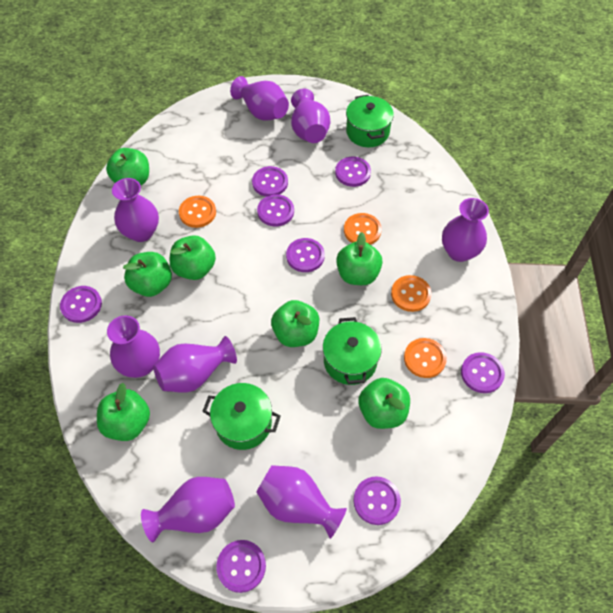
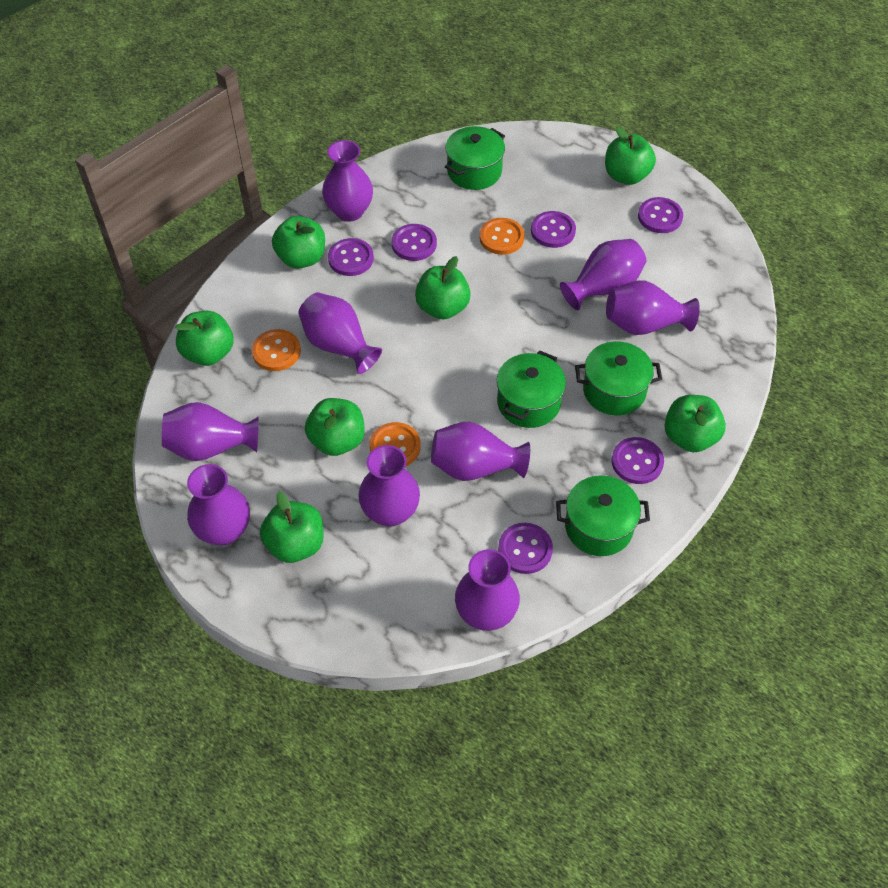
green pot: [202,383,281,450] [323,317,382,385] [346,95,394,147] = 3 -> [445,126,505,190] [497,351,566,428] [556,475,650,556] [575,341,662,416] = 4
orange button: [179,196,216,228] [344,213,382,245] [391,275,431,312] [404,338,447,378] = 4 -> [252,329,301,371] [369,422,421,466] [479,218,525,255] = 3
purple button: [60,286,102,323] [216,540,266,593] [252,166,288,196] [257,194,294,226] [286,238,325,272] [335,157,371,187] [353,476,401,525] [461,352,505,393] = 8 -> [328,238,374,276] [392,224,437,261] [498,523,553,574] [531,211,576,248] [612,437,664,484] [638,197,683,233] = 6
purple vase: [107,315,160,378] [112,178,159,242] [141,477,235,542] [153,336,237,393] [230,76,289,121] [256,465,347,539] [291,89,330,143] [442,198,489,262] = 8 -> [162,402,259,461] [187,464,250,545] [298,292,382,374] [322,140,373,222] [358,445,420,527] [431,422,530,481] [455,549,520,631] [560,239,646,311] [606,280,700,335] = 9

